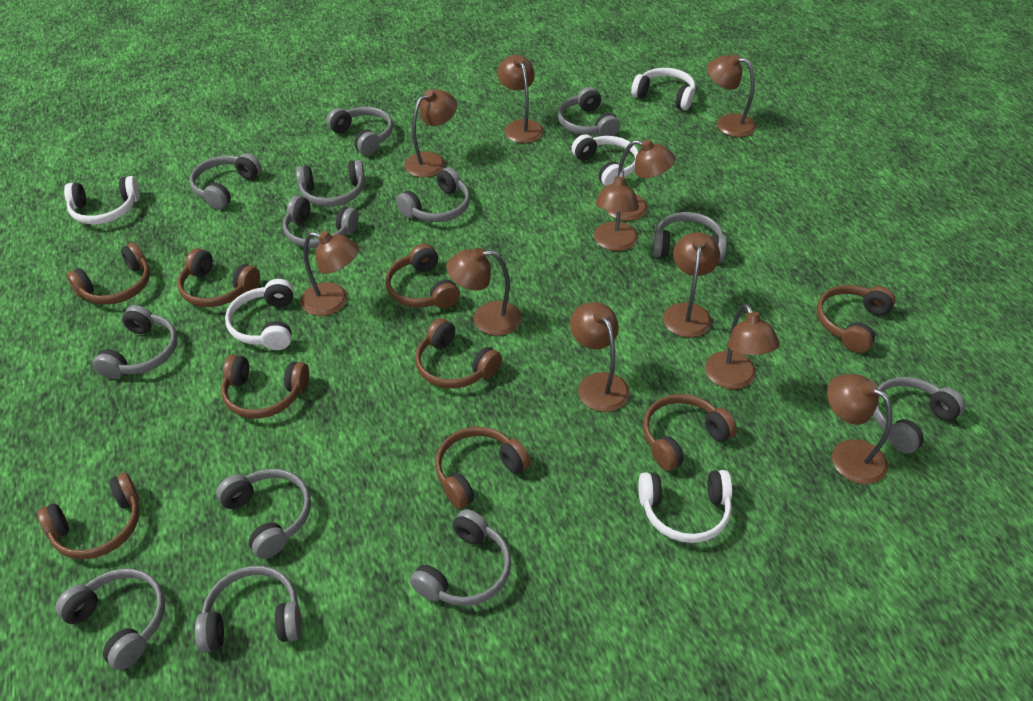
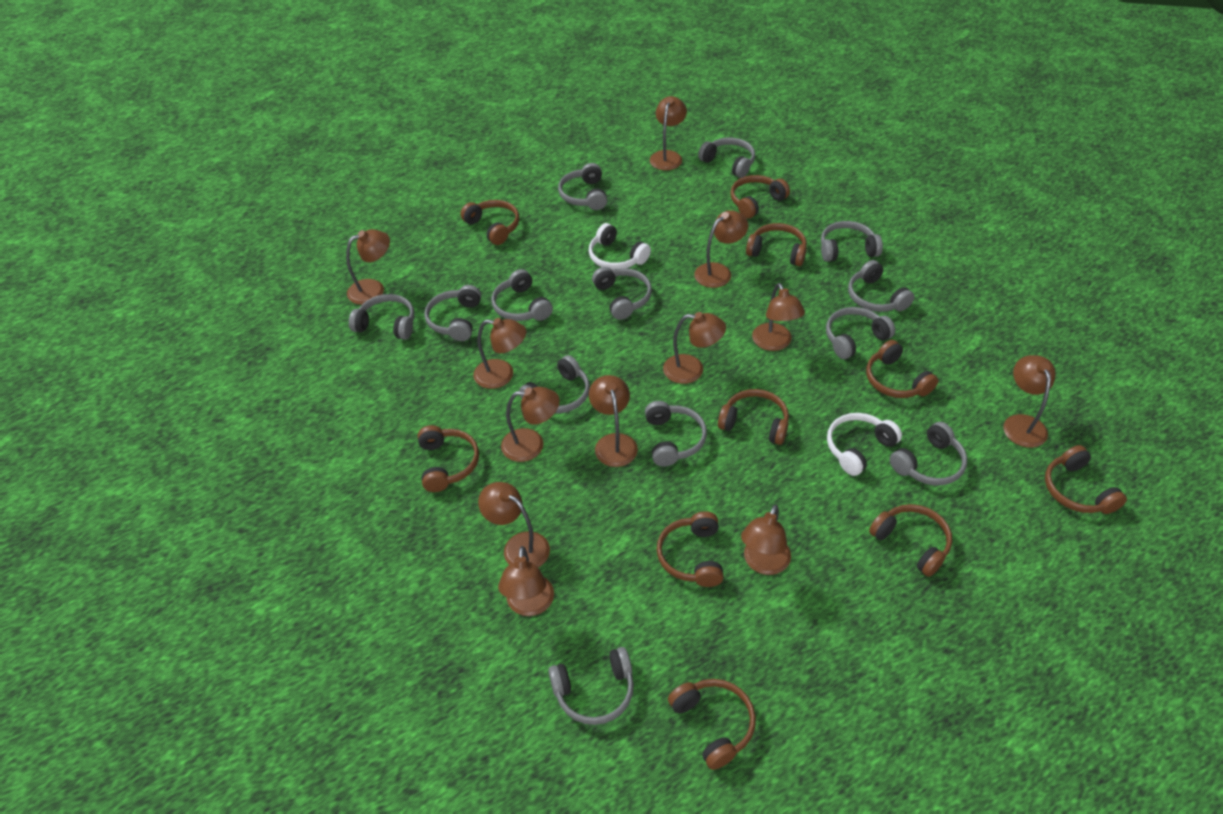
brown headphones: [37,473,140,559] [66,243,150,305] [178,248,260,307] [221,355,309,419] [385,244,460,309] [415,318,502,388] [435,427,531,509] [643,394,737,471] [817,285,896,353] = 9 -> [418,425,479,492] [460,200,519,245] [657,511,724,587] [668,679,756,770] [718,389,789,445] [730,175,790,219] [746,223,807,266] [866,340,938,398] [869,504,952,577] [1045,445,1127,514] = 10
brown lamp: [300,231,359,316] [405,89,457,178] [446,247,522,336] [497,55,543,143] [570,302,630,412] [594,170,639,251] [606,139,675,221] [663,232,720,338] [705,304,780,389] [707,54,757,137] [827,374,892,484] = 11 -> [346,229,390,305] [473,318,526,389] [478,482,550,568] [498,546,554,616] [501,387,560,462] [589,375,638,467] [650,96,687,170] [663,312,726,384] [694,210,748,288] [741,504,791,575] [752,283,805,351] [1003,355,1055,448] = 12
white headphones: [64,176,140,225] [225,279,294,350] [572,134,638,187] [631,68,696,110] [638,470,732,543] = 5 -> [589,223,651,270] [827,413,902,476] = 2

